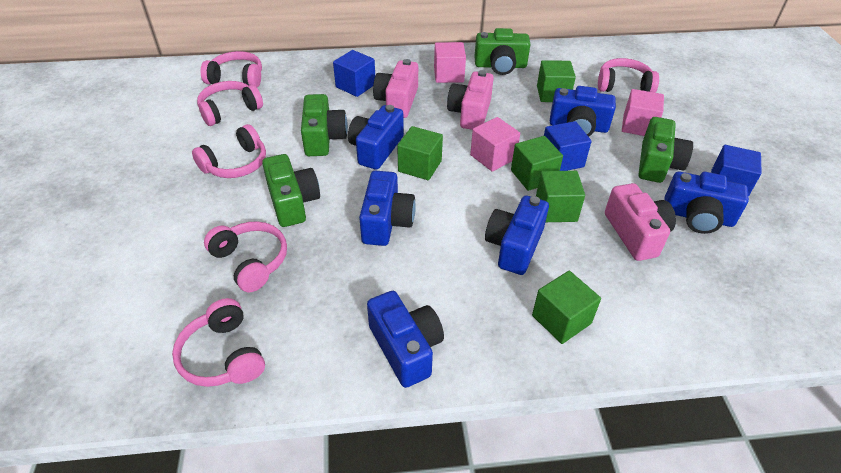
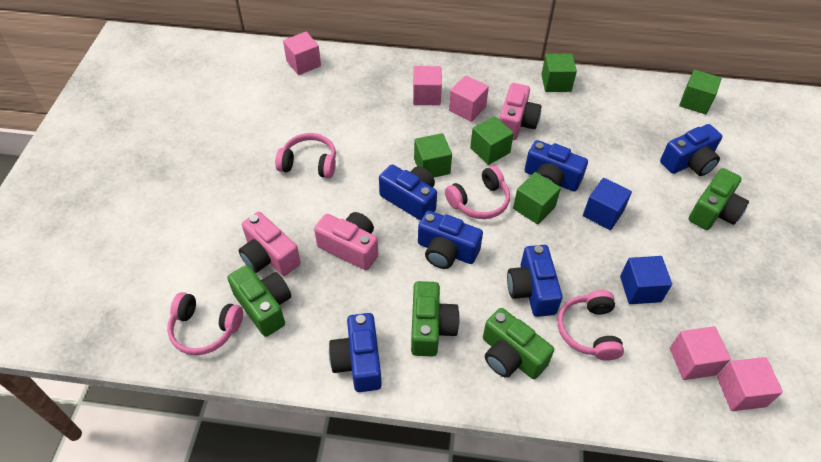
blue cube: [333,50,375,97] [544,121,592,171] [711,145,762,197] = 3 -> [583,178,632,230] [620,256,672,304] = 2
pink cube: [434,42,466,83] [470,117,520,172] [622,89,664,136] = 3 -> [283,32,321,75] [413,66,442,105] [449,75,489,122] [670,326,731,380] [717,357,783,411] = 5
pink headphones: [172,298,265,387] [192,124,266,178] [197,81,263,126] [201,51,262,87] [204,221,287,292] [598,58,659,93] = 6 -> [167,292,243,355] [275,133,336,178] [445,166,510,219] [558,290,624,361] = 4

